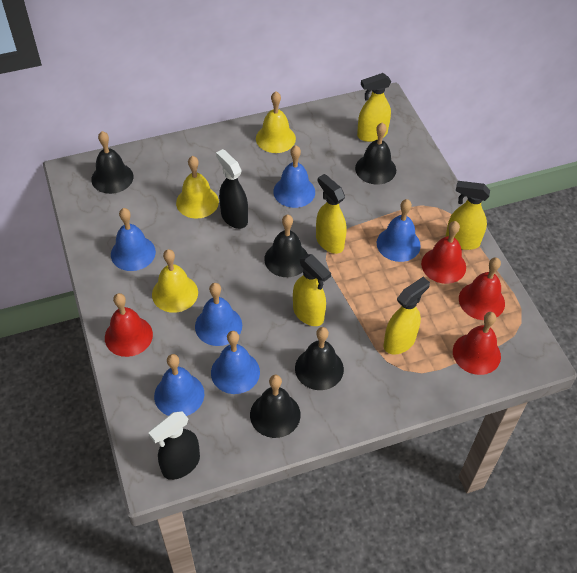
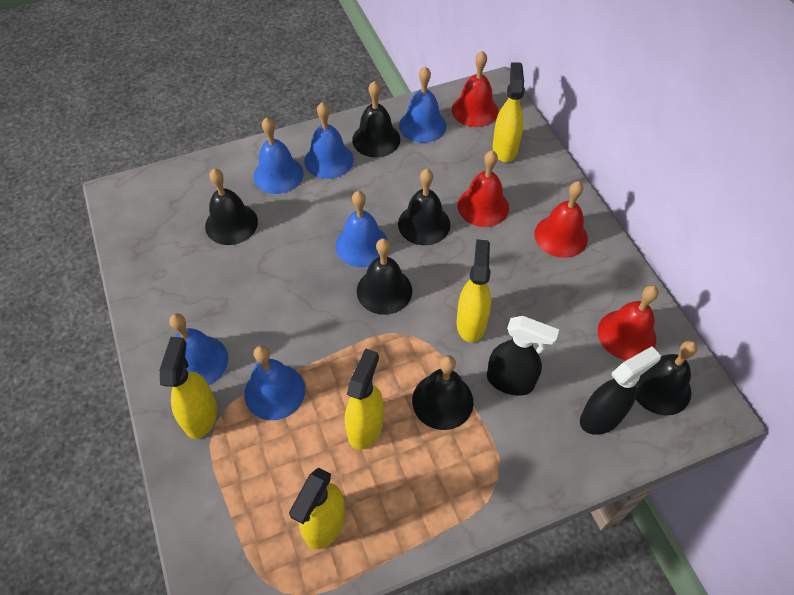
black bell: [91,131,133,194] [250,375,301,438] [264,215,308,277] [295,327,344,390] [355,122,396,185] = 5 -> [205,169,258,245] [352,81,400,157] [357,238,412,315] [398,169,450,245] [412,355,473,430] [636,340,698,415] = 6
yellow bell: [152,249,198,313] [176,156,219,219] [256,92,296,153] = 3 -> none = 0

